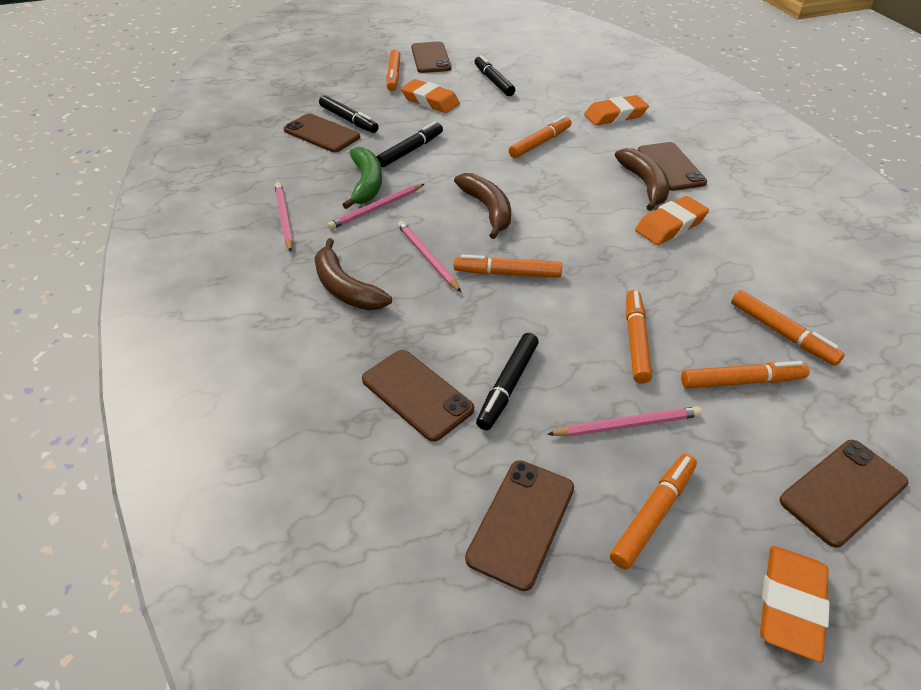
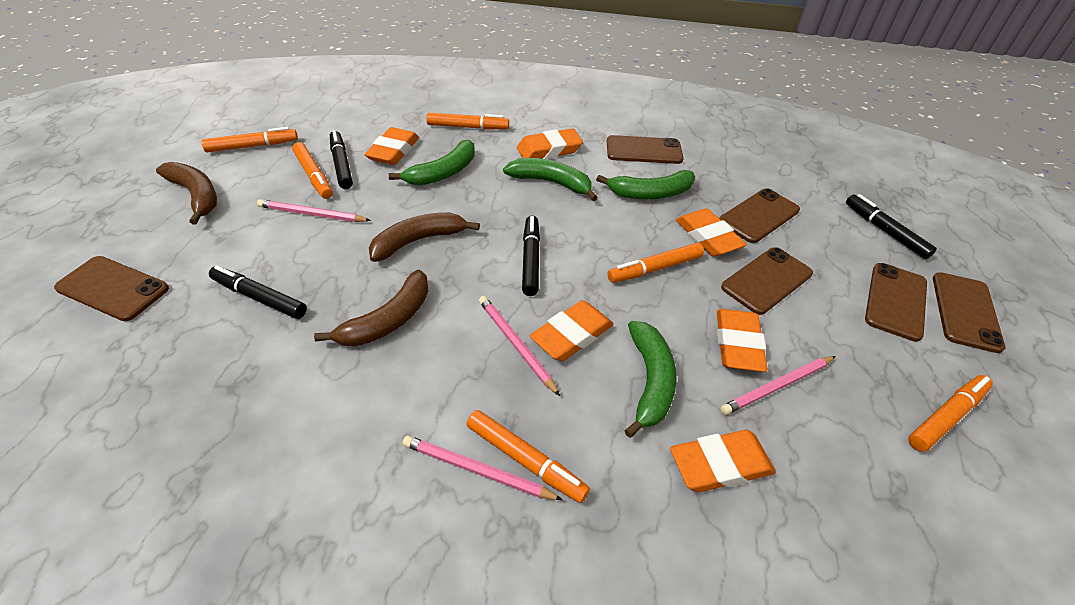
green banana: [342,147,382,209] = 1 -> [389,139,475,186] [503,158,598,201] [596,170,695,199] [625,321,677,438] = 4
orange eraser: [401,79,460,113] [584,95,649,126] [635,196,709,245] [760,546,830,663] = 4 -> [365,127,419,165] [517,128,583,159] [530,300,614,361] [670,430,776,492] [676,208,747,257] [717,309,768,372] = 6
orange marker: [386,50,401,91] [454,255,562,278] [509,115,571,158] [610,454,697,569] [626,290,652,384] [681,361,809,389] [731,290,845,366] = 7 -> [202,127,298,152] [292,142,333,199] [426,113,509,129] [466,410,590,503] [608,243,704,283] [908,375,993,452] = 6

